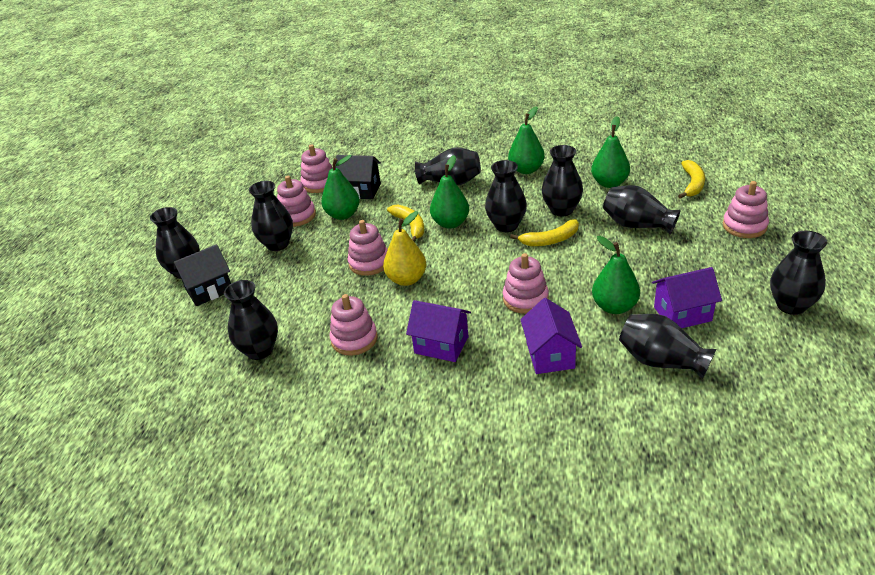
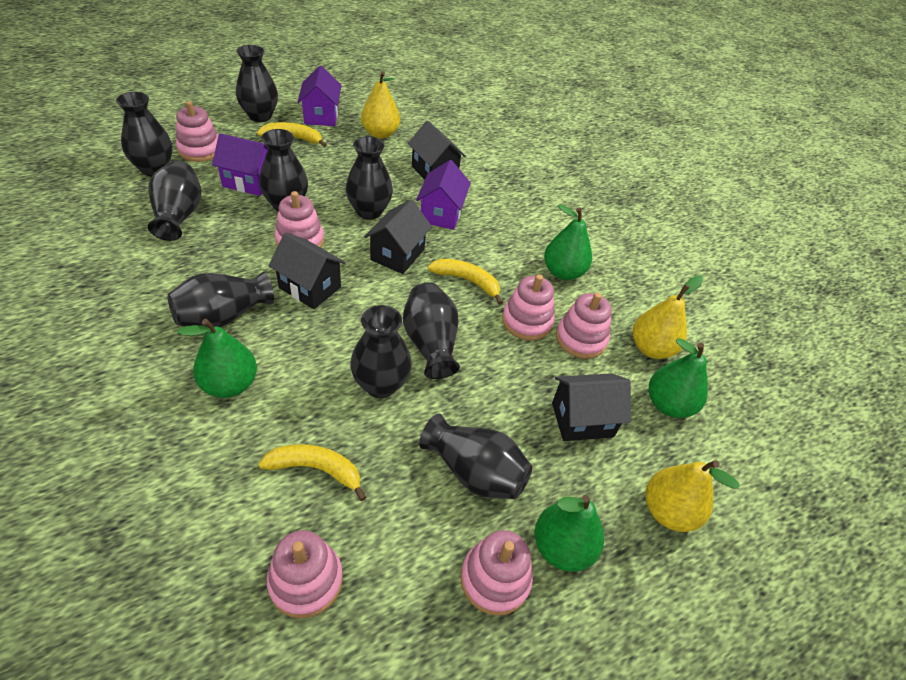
black house: [174,244,231,306] [335,155,381,199] = 2 -> [268,233,346,309] [364,199,432,274] [408,121,466,180] [552,373,631,441] = 4
green pear: [321,155,360,220] [430,155,469,229] [508,106,545,174] [591,116,630,188] [592,236,640,314] = 5 -> [177,319,257,398] [535,495,604,572] [544,204,592,280] [649,338,708,418] = 4
yellow pear: [383,211,426,286] = 1 -> [361,71,400,139] [633,275,703,359] [646,460,739,532] = 3

